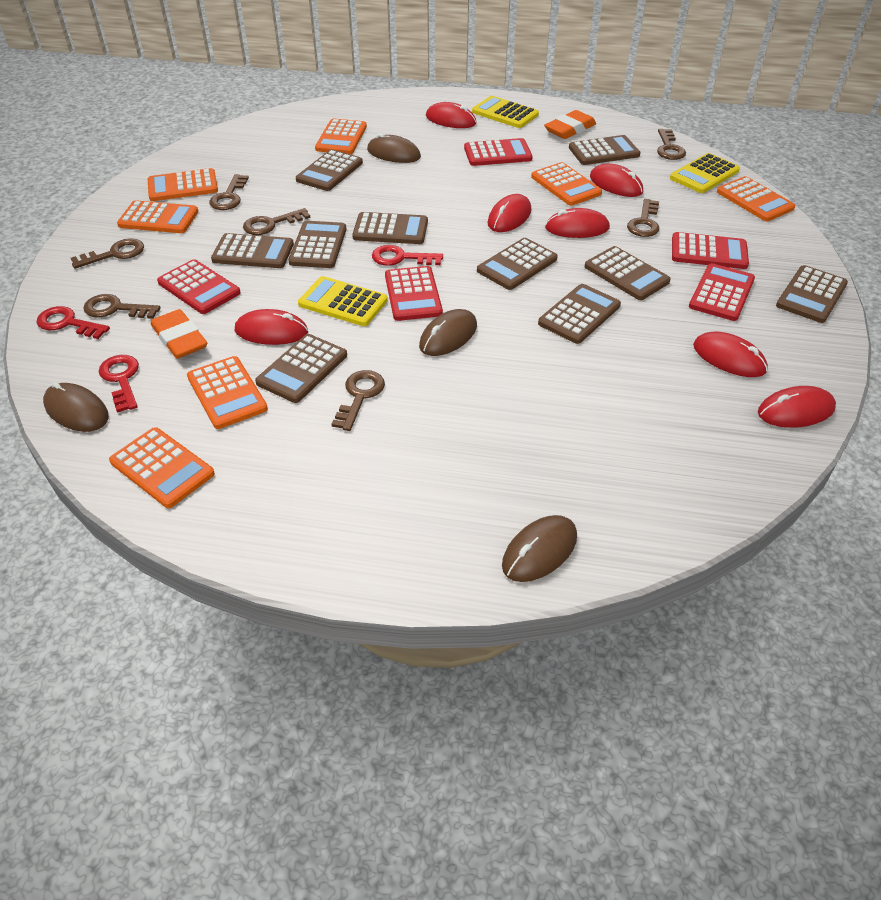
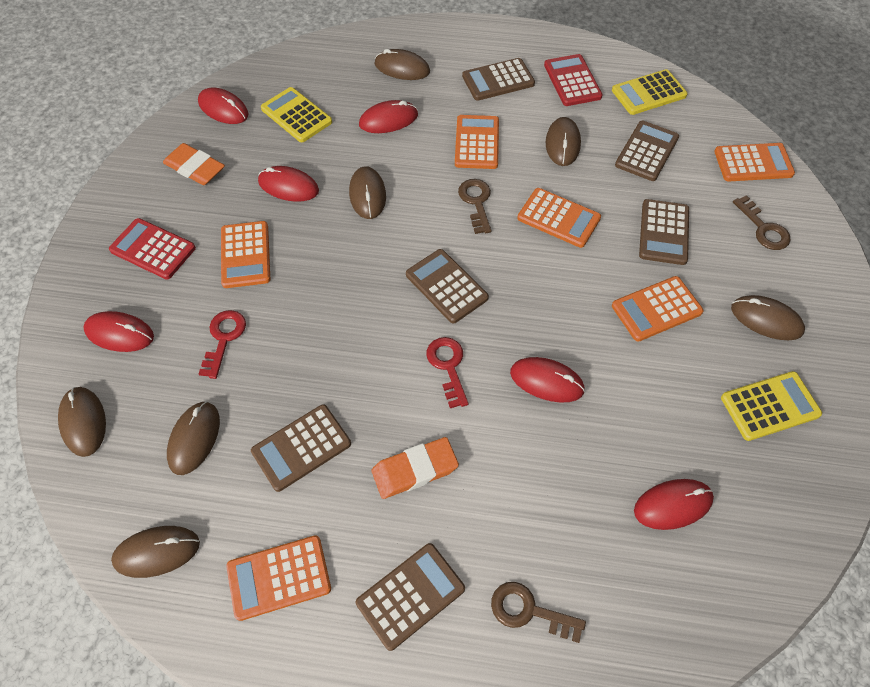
brown calculator: [211,233,294,268] [255,334,347,403] [288,221,347,268] [296,149,363,191] [352,212,428,244] [477,238,558,290] [538,284,621,344] [569,135,641,165] [585,246,671,300] [776,265,848,323] = 10 -> [251,404,351,492] [356,543,465,651] [406,249,489,323] [462,58,535,101] [615,121,679,181] [639,199,689,265] = 6
brown key: [71,238,144,269] [83,294,160,319] [209,174,249,210] [243,208,310,235] [332,370,385,431] [627,199,659,237] [657,129,686,160] = 7 -> [458,179,492,234] [491,582,586,643] [733,195,791,250] = 3
brown mouse: [43,382,109,432] [367,133,421,163] [419,309,477,356] [502,515,577,582] = 4 -> [58,387,106,457] [111,526,200,578] [167,401,220,475] [349,166,386,219] [375,49,430,80] [546,117,581,166] [731,295,805,340] = 7
orange calculator: [109,427,215,508] [117,200,199,233] [148,168,218,201] [187,356,268,429] [315,119,367,154] [531,162,602,206] [717,176,796,221] = 7 -> [221,221,270,288] [226,535,331,621] [455,115,499,169] [518,188,601,248] [612,276,704,342] [714,143,795,181] = 6
red calculator: [157,259,241,314] [385,266,443,321] [464,138,533,166] [672,232,749,269] [689,263,755,321] = 5 -> [109,218,196,280] [544,54,603,106] = 2
red key: [36,306,110,339] [99,355,139,413] [372,245,443,266] = 3 -> [199,310,246,379] [426,337,469,408] = 2
red mouse: [235,309,308,345] [426,102,477,128] [487,194,531,232] [545,208,610,238] [590,164,643,197] [693,332,768,377] [758,386,836,428] = 7 -> [83,311,154,352] [198,88,249,124] [258,166,319,202] [359,100,418,133] [510,357,585,403] [634,479,714,530] = 6

